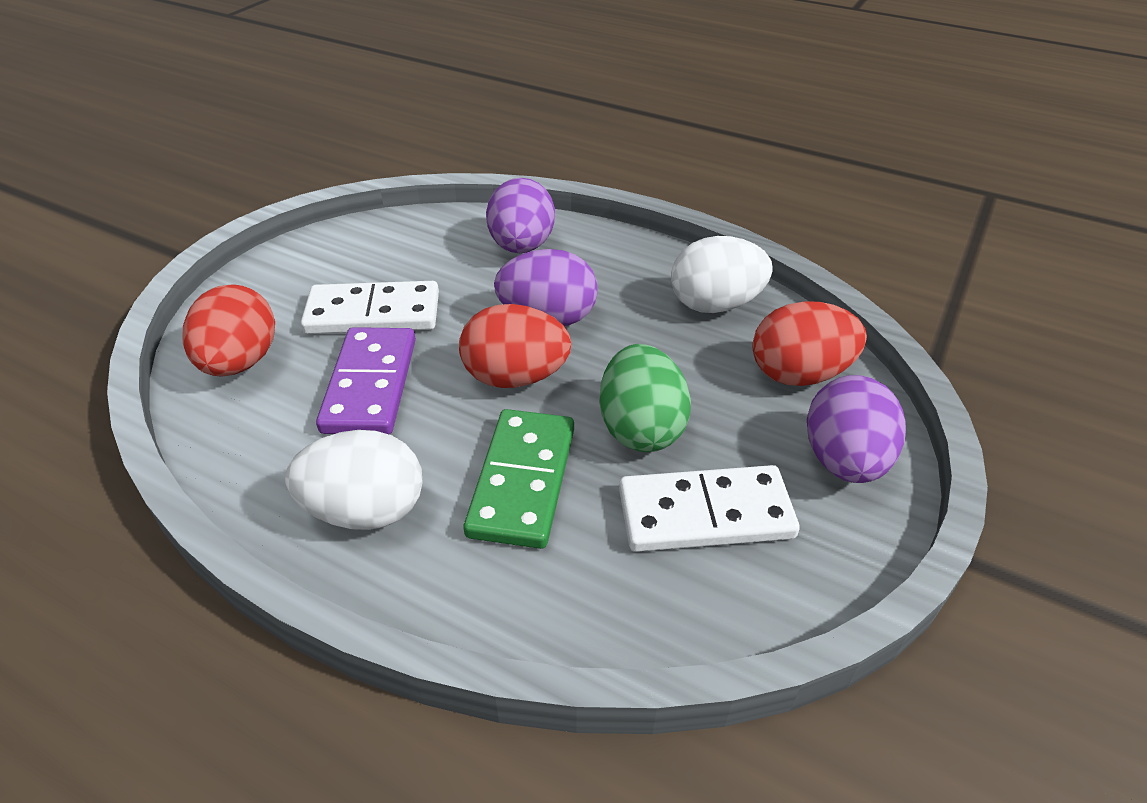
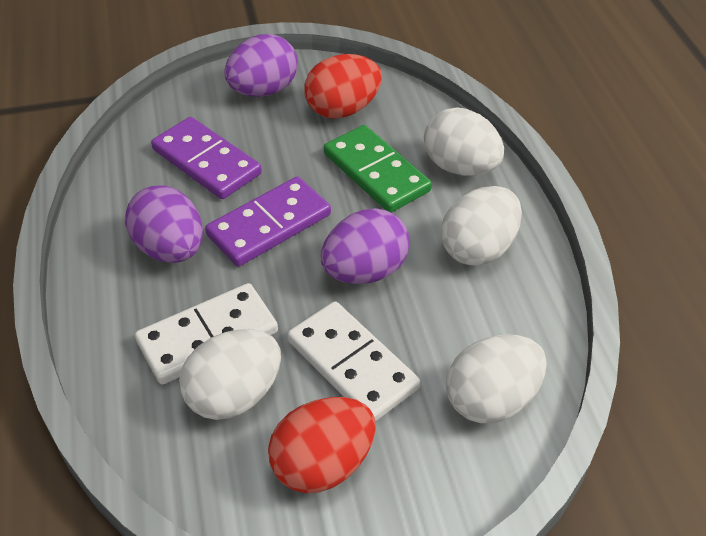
green egg: [599,344,691,452] = 1 -> none = 0
purple domino: [316,327,416,434] = 1 -> [151,117,262,199] [205,177,331,266] = 2
red egg: [183,284,275,377] [459,304,571,388] [752,301,867,386] = 3 -> [268,397,376,493] [304,54,382,119] = 2
white egg: [285,430,423,530] [671,236,773,313] = 2 -> [179,329,281,420] [424,107,504,176] [441,186,522,266] [446,334,547,423] = 4

